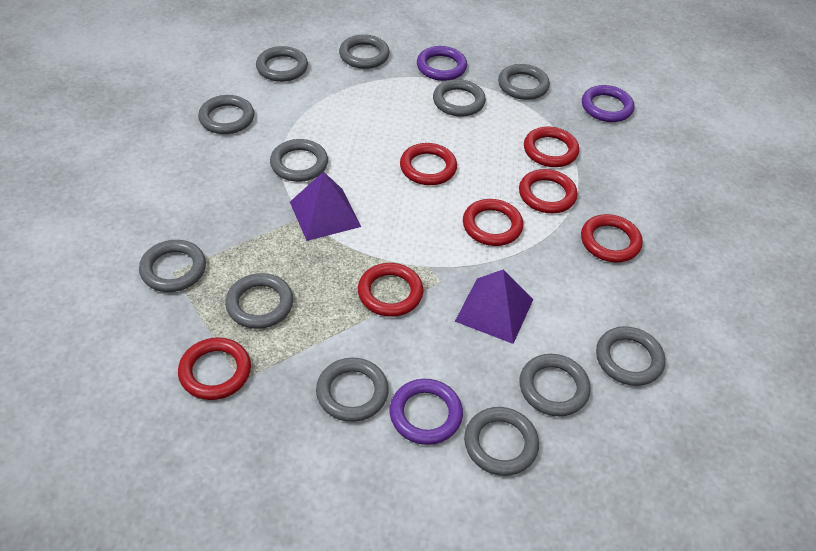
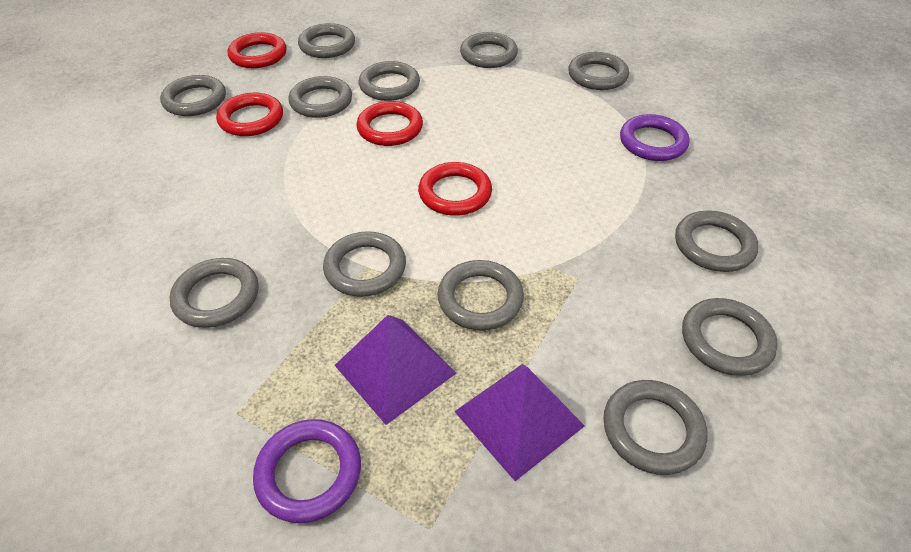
purple ring: [390,379,463,445] [417,46,467,81] [582,85,634,122] = 3 -> [253,419,361,523] [620,114,690,161] = 2
red ring: [178,337,251,400] [358,263,423,317] [400,143,457,185] [463,199,523,246] [519,169,578,213] [524,126,579,167] [581,214,643,262] = 7 -> [216,93,283,136] [228,32,287,68] [356,101,423,146] [418,162,492,216] = 4

